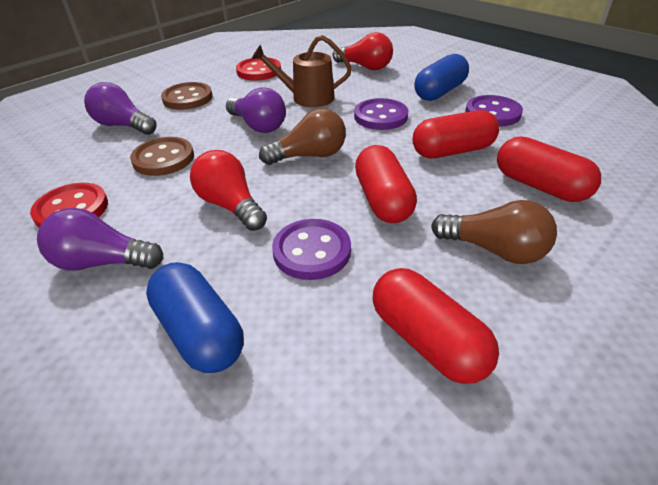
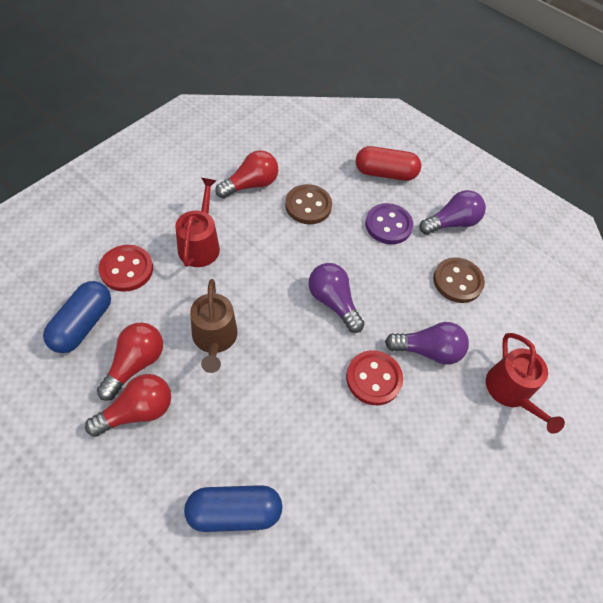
brown light bulb: [259,108,346,165] [431,200,557,264] = 2 -> none = 0
purple button: [272,219,351,280] [354,98,408,130] [465,95,523,127] = 3 -> [365,203,413,244] = 1
red capsule: [355,145,417,223] [373,268,499,384] [413,110,499,158] [497,136,601,202] = 4 -> [356,146,421,181] = 1
red light bulb: [190,150,267,231] [332,32,393,70] = 2 -> [85,374,171,437] [97,322,163,401] [215,150,278,198] = 3
red watering can: none = 0 -> [175,178,220,267] [486,333,565,434] = 2

